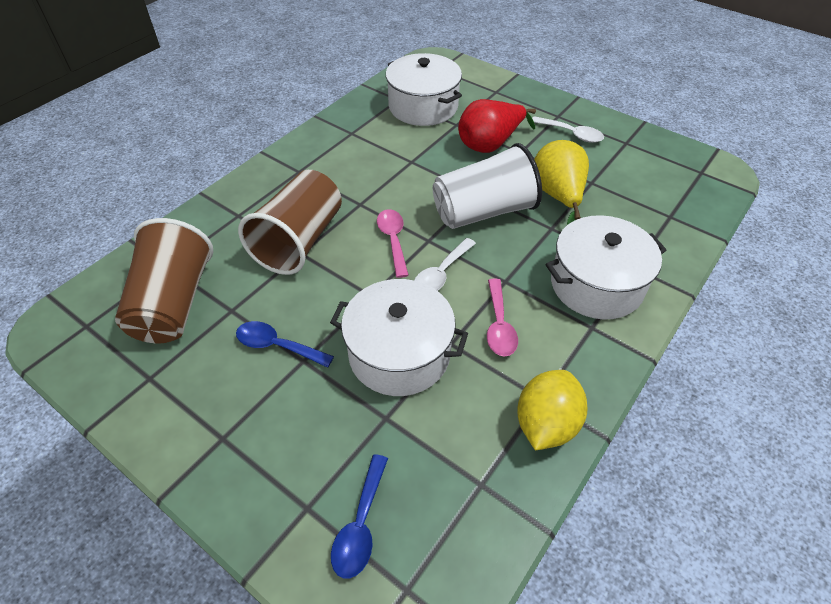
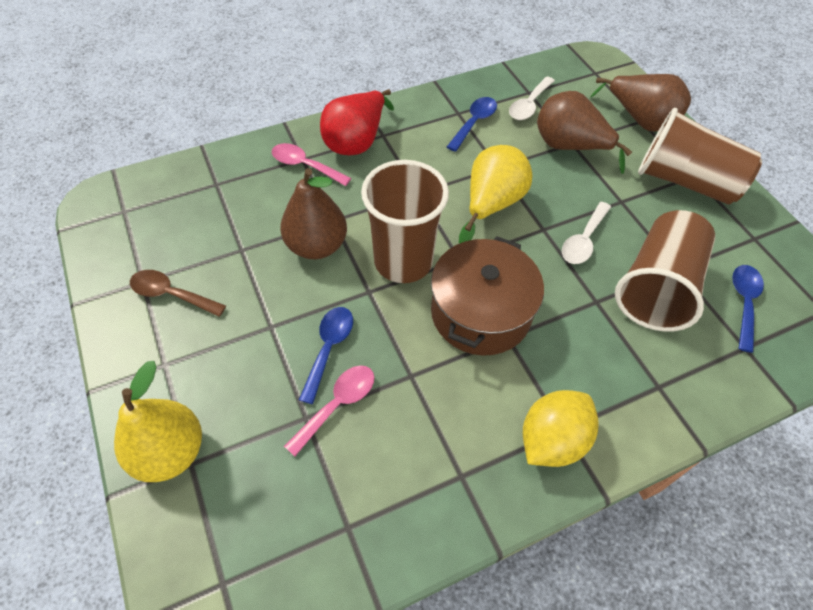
blue spoon: [236,321,334,368] [331,454,388,579] = 2 -> [299,307,353,404] [447,97,497,152] [732,265,764,353] = 3
brown cup: [115,218,213,343] [238,170,342,275] = 2 -> [361,160,449,283] [615,210,715,332] [638,108,762,205] = 3
brown pear: none = 0 -> [280,168,347,259] [537,91,632,174] [591,74,691,132] = 3
brown pot: none = 0 -> [431,236,544,356] = 1
brown spoon: none = 0 -> [130,270,226,317] = 1
white cup: [433,143,542,229] = 1 -> none = 0
white pot: [330,279,468,396] [386,53,462,126] [546,215,666,320] = 3 -> none = 0
yellow pear: [534,140,589,225] = 1 -> [114,361,202,482] [459,145,532,244] = 2

